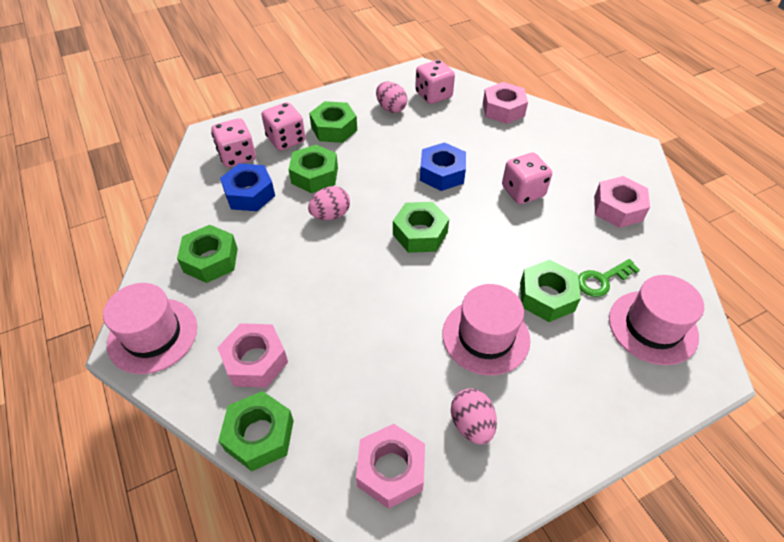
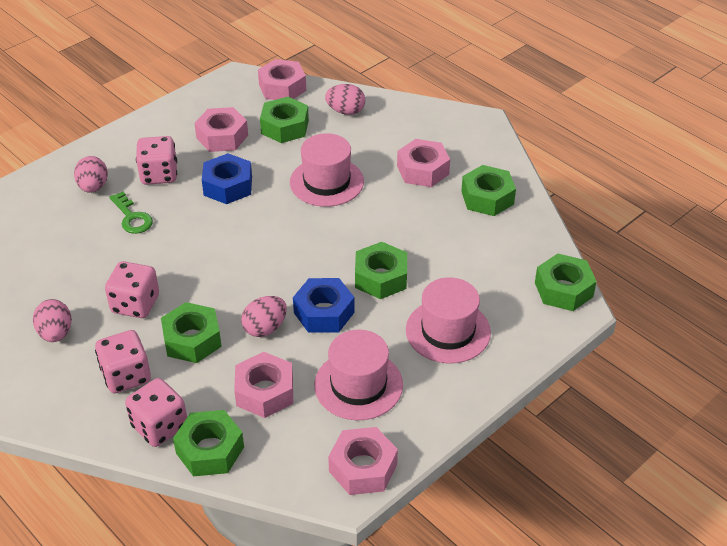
pink egg: [308,186,350,220] [376,82,407,113] [451,388,497,444] = 3 -> [33,299,72,342] [74,156,108,193] [241,296,287,337] [325,84,365,115] = 4
pink nut: [217,323,288,388] [356,424,425,509] [483,82,528,124] [594,176,650,228] = 4 -> [194,107,248,152] [234,352,293,418] [258,59,306,100] [328,427,398,495] [397,139,450,187] = 5

